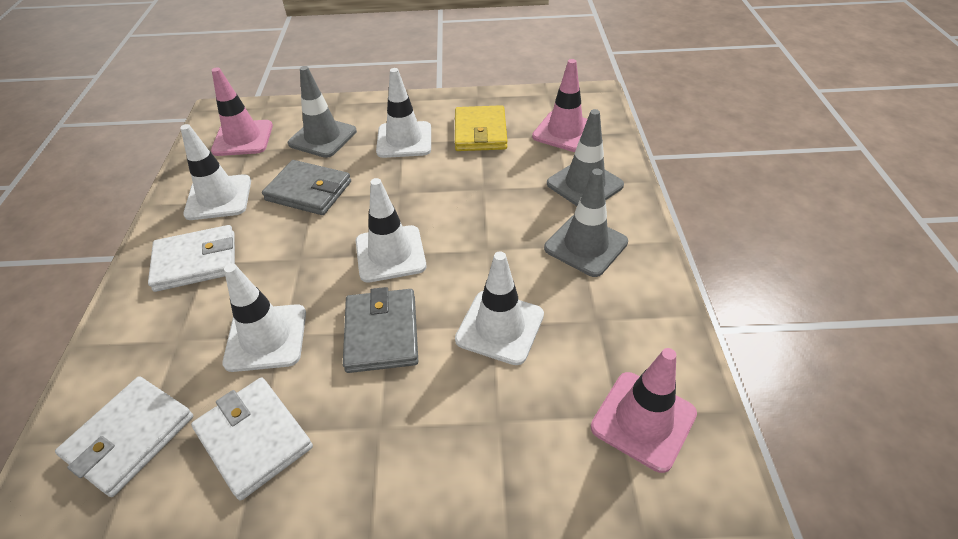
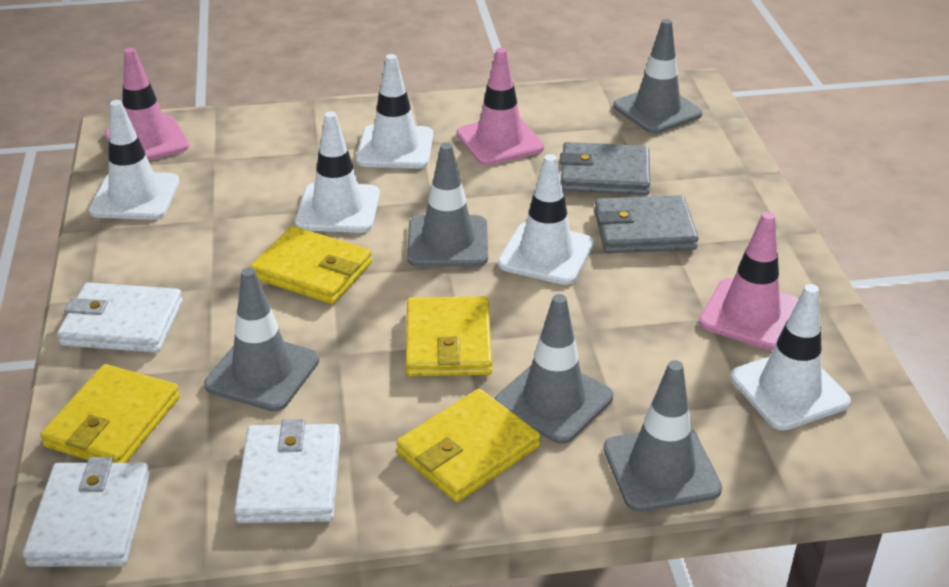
grey traffic cone: [288,66,357,158] [544,169,628,277] [547,109,624,206] = 3 -> [204,267,319,412] [407,143,488,267] [495,294,613,444] [603,360,722,512] [613,19,702,134] = 5
yellow wallet: [455,105,508,151] = 1 -> [40,364,180,463] [250,226,372,304] [396,389,540,502] [406,296,492,376] = 4

